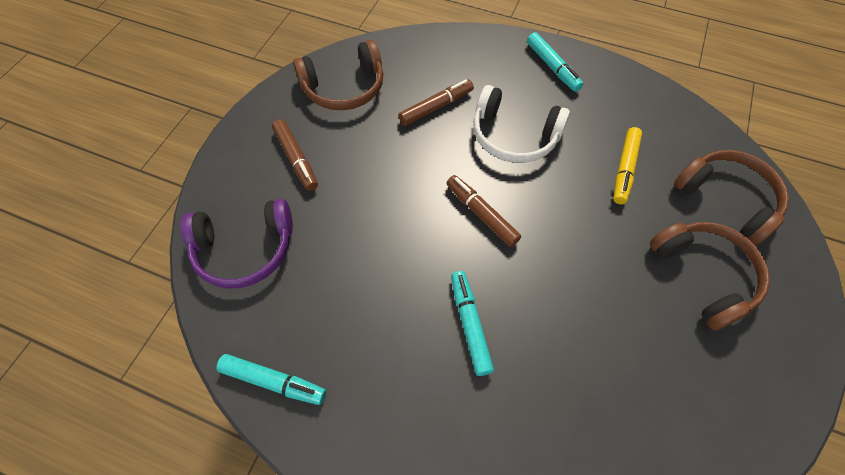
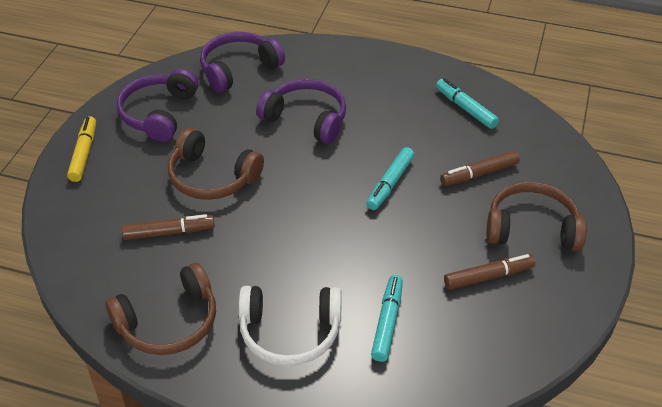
purple headphones: [181,199,293,289] = 1 -> [117,68,198,142] [200,32,285,92] [256,79,346,144] = 3

